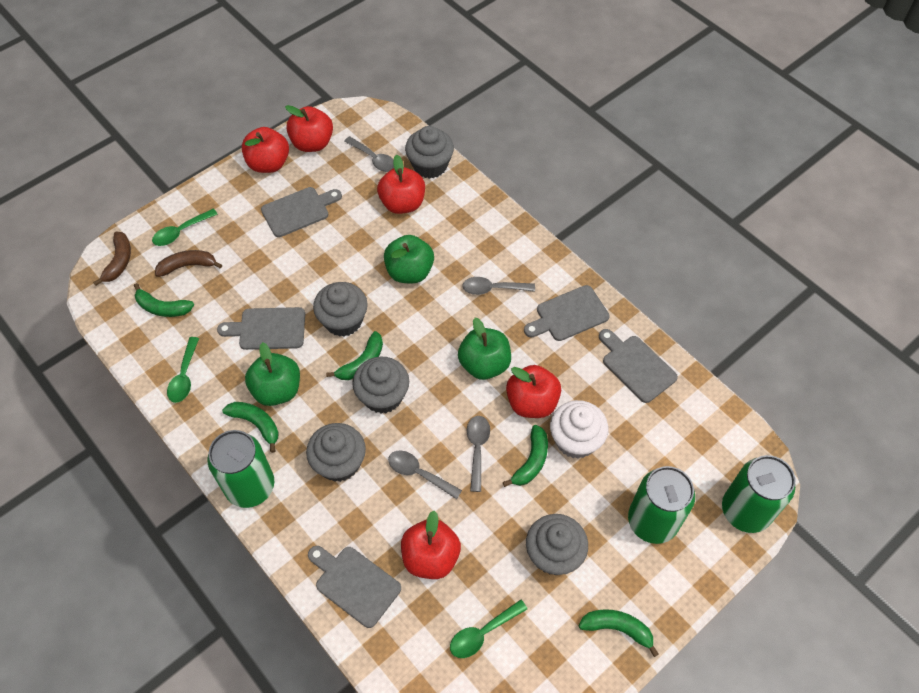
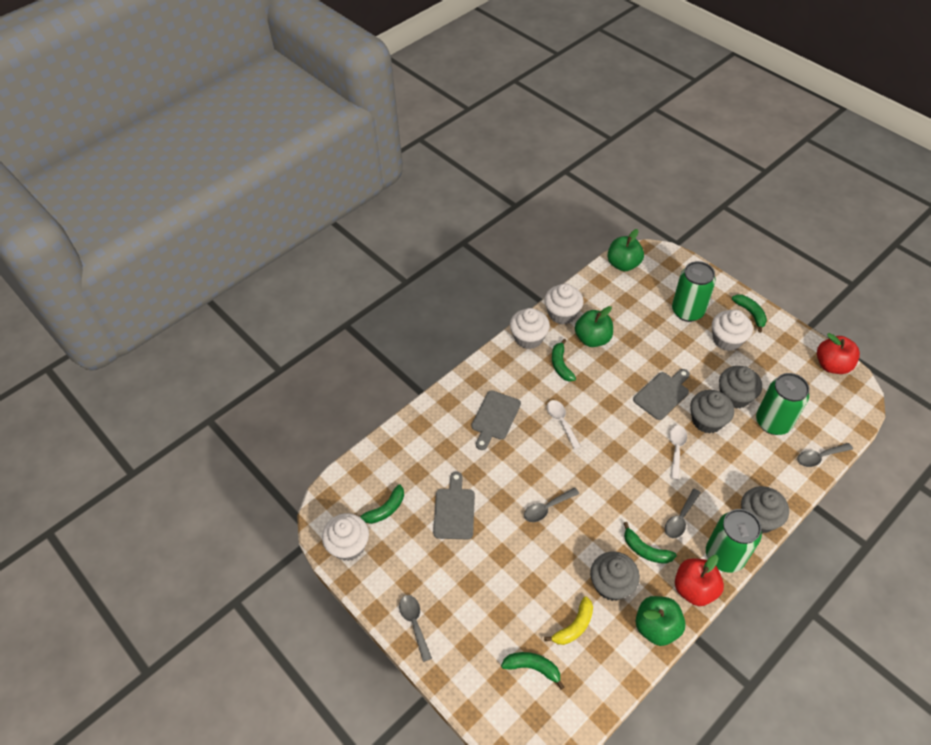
brown banana: [93,232,131,286] [155,250,222,277] = 2 -> none = 0
green spoon: [152,209,218,246] [167,337,199,403] [450,600,527,658] = 3 -> none = 0
grey cupcake: [306,423,366,482] [313,282,368,337] [352,357,409,413] [405,126,454,179] [526,514,588,575] = 5 -> [590,551,640,601] [690,390,734,434] [719,366,762,409] [741,486,789,534] = 4
grey cutting board: [217,307,305,350] [261,187,342,237] [308,546,401,628] [524,285,610,341] [599,329,678,403] = 5 -> [433,472,475,539] [471,390,521,450] [633,369,690,420] = 3
red apple: [242,127,289,173] [285,105,333,152] [377,155,425,214] [401,511,461,579] [506,365,561,418] = 5 -> [675,555,724,606] [817,333,860,374] = 2
white cupcake: [550,400,608,459] = 1 -> [322,513,369,561] [510,308,550,349] [544,283,584,324] [712,310,753,351] = 4
white spoon: none = 0 -> [547,400,581,450] [669,425,687,480] = 2
yellow banana: none = 0 -> [544,597,593,645] = 1

